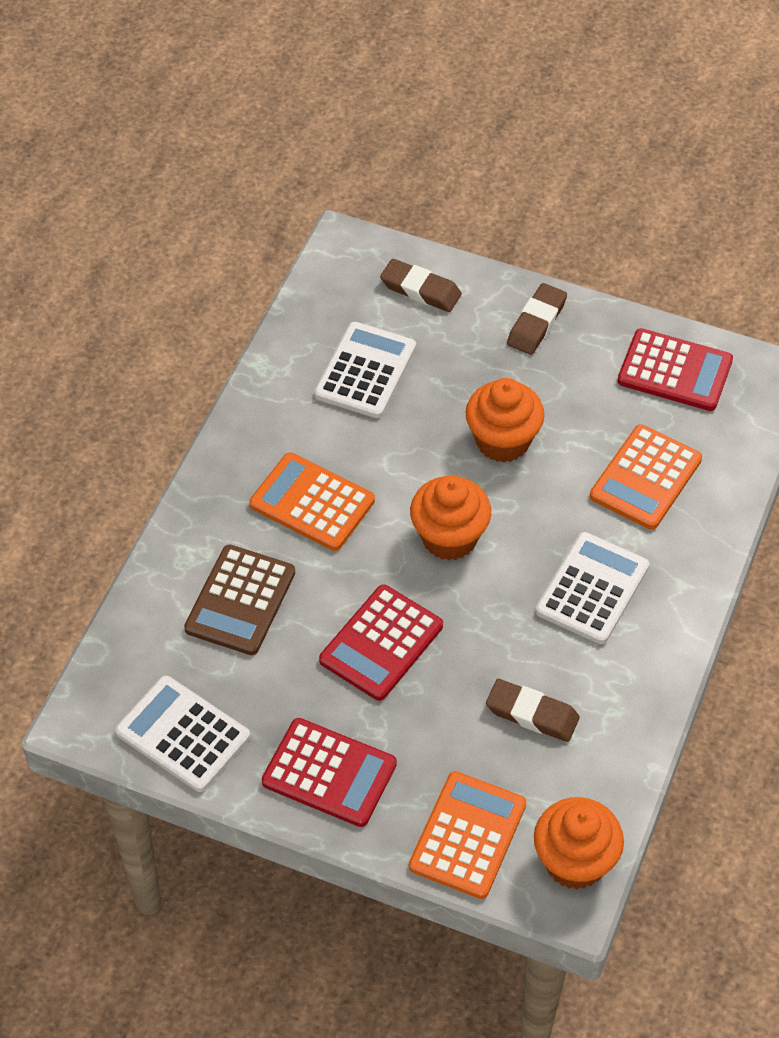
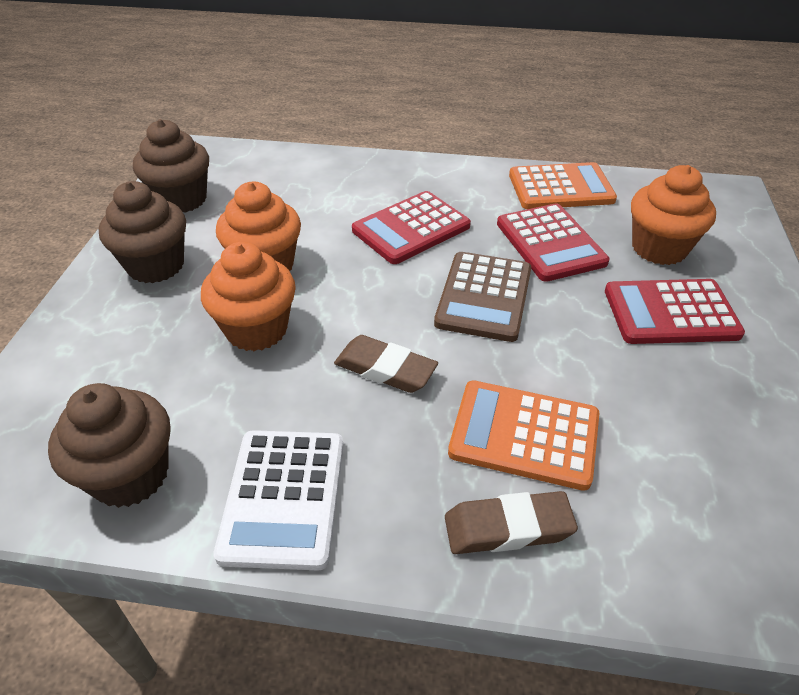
brown cupcake: none = 0 -> [48,383,171,508] [99,181,186,283] [133,119,209,213] = 3
brown eraser: [380,259,462,312] [486,679,580,742] [507,283,567,355] = 3 -> [334,335,438,393] [445,491,578,554] = 2
orange calculator: [249,452,375,551] [409,771,526,899] [590,424,702,530] = 3 -> [448,380,599,491] [509,162,617,209] = 2
white calculator: [115,676,250,792] [314,322,416,418] [536,532,649,644] = 3 -> [213,430,344,570] = 1

